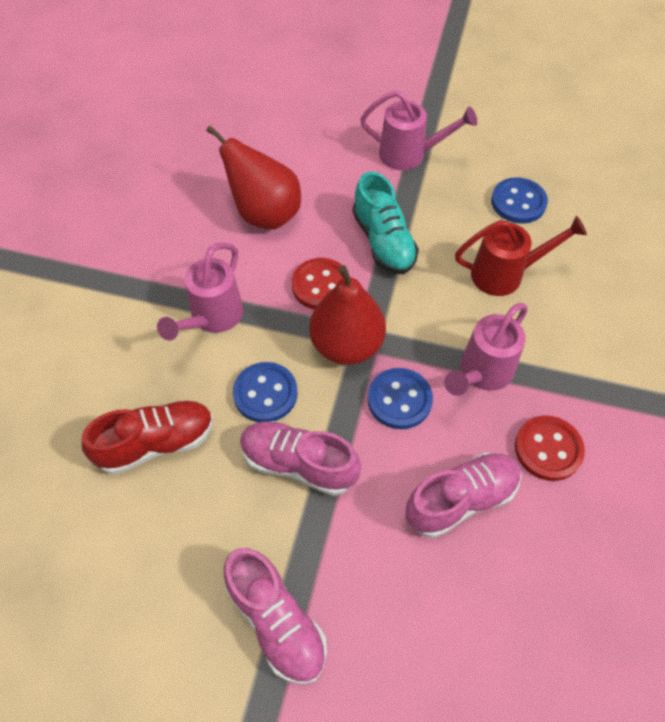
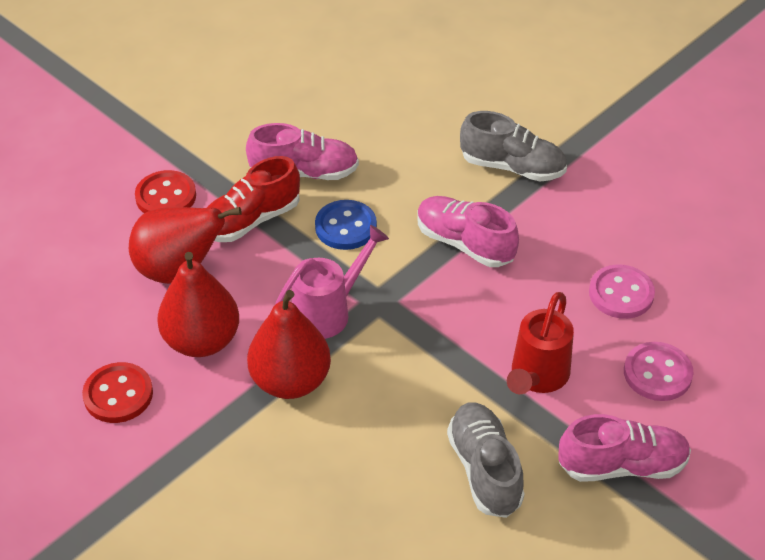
blue button: [233,362,297,422] [368,368,433,429] [491,177,548,224] = 3 -> [315,200,377,250] = 1
grey shoe: none = 0 -> [447,402,525,518] [460,111,567,181] = 2
pink button: none = 0 -> [589,264,655,319] [624,342,693,401] = 2
pink watering can: [157,243,244,340] [360,90,477,170] [444,303,527,396] = 3 -> [275,225,389,339] = 1
red pear: [206,125,301,229] [309,265,386,365] = 2 -> [129,207,242,284] [157,252,239,357] [247,290,331,399] = 3
turquoise shoe: [352,171,419,274] = 1 -> none = 0

